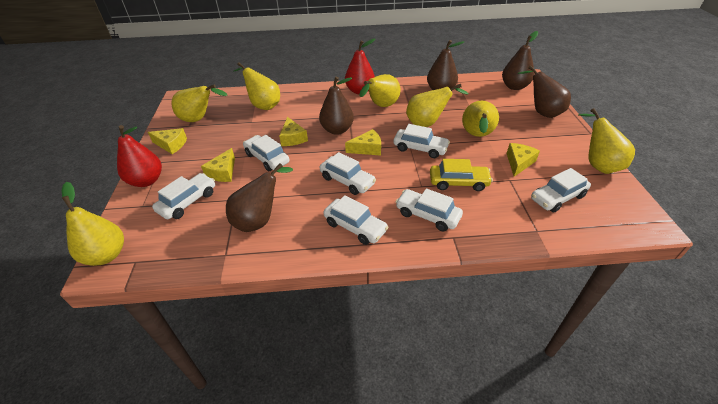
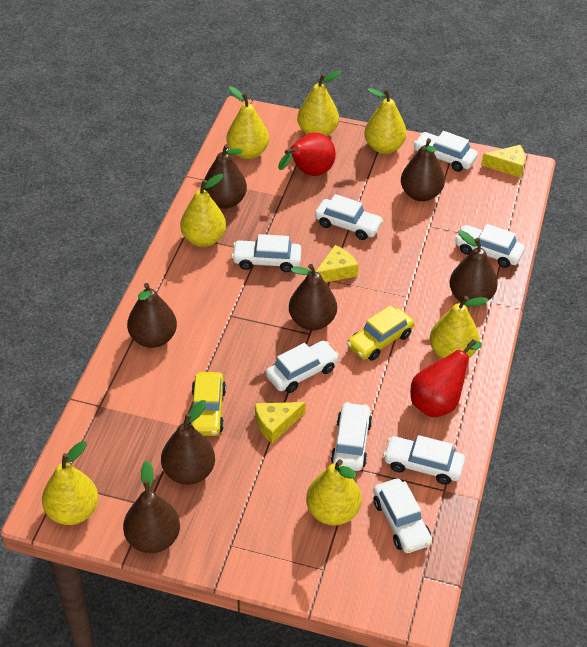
brown pear: [226,163,293,232] [319,77,354,135] [427,40,464,90] [502,31,538,90] [518,65,571,118] = 5 -> [123,460,180,553] [127,283,177,348] [161,400,215,485] [204,144,247,209] [289,264,337,330] [401,138,445,201] [449,230,498,302] = 7
white car: [152,173,215,219] [243,135,289,171] [319,152,376,195] [323,195,389,245] [393,124,450,158] [395,188,463,231] [531,168,591,212] = 7 -> [232,234,302,272] [266,341,339,393] [315,194,383,240] [331,402,372,471] [373,479,432,553] [383,435,465,485] [413,131,478,172] [455,224,525,268] = 8
yellow car: [430,159,493,191] = 1 -> [188,372,226,436] [347,305,414,361] = 2
yellow cheese: [148,128,187,154] [201,148,235,182] [279,117,308,146] [345,129,381,156] [506,143,540,177] = 5 -> [255,402,306,443] [316,245,358,282] [481,145,525,178] = 3

